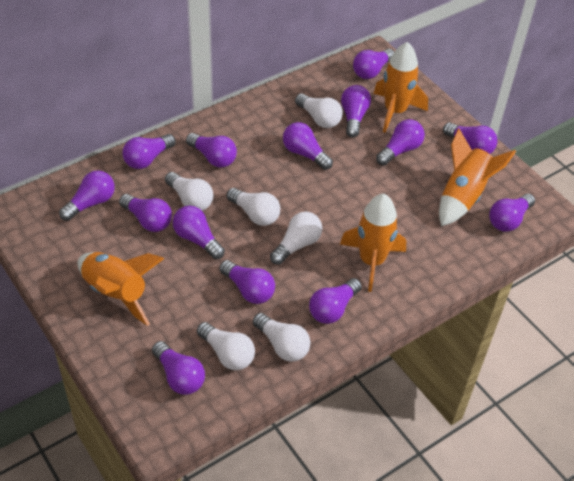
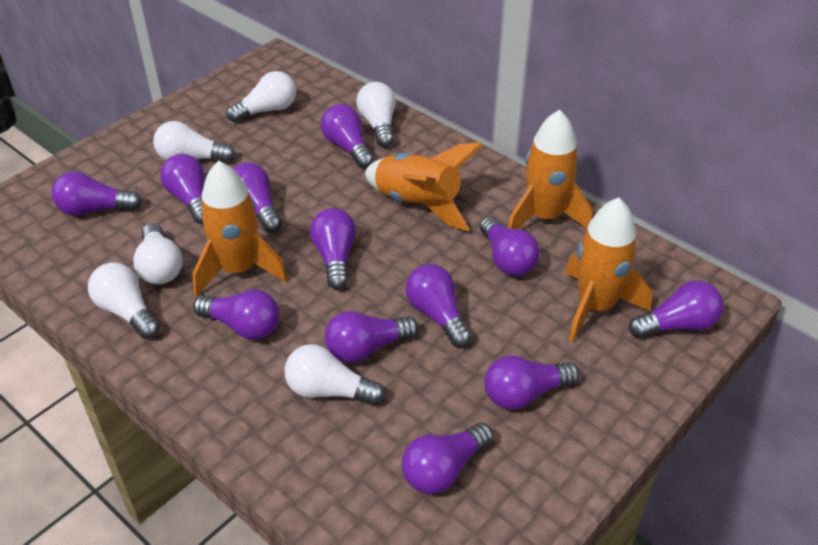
purple light bulb: [59,170,115,221] [119,194,172,232] [122,134,176,169] [152,341,205,395] [172,206,225,259] [186,133,237,167] [219,260,275,304] [283,122,333,170] [309,278,362,324] [341,85,371,138] [353,49,394,79] [376,119,425,166] [443,122,498,154] [489,194,535,232] = 14 -> [51,171,142,216] [160,154,205,224] [193,289,280,340] [232,162,282,233] [310,208,356,289] [321,104,374,169] [325,311,419,363] [402,423,494,494] [406,264,472,347] [480,216,540,276] [484,355,580,410] [629,281,724,338] = 12

